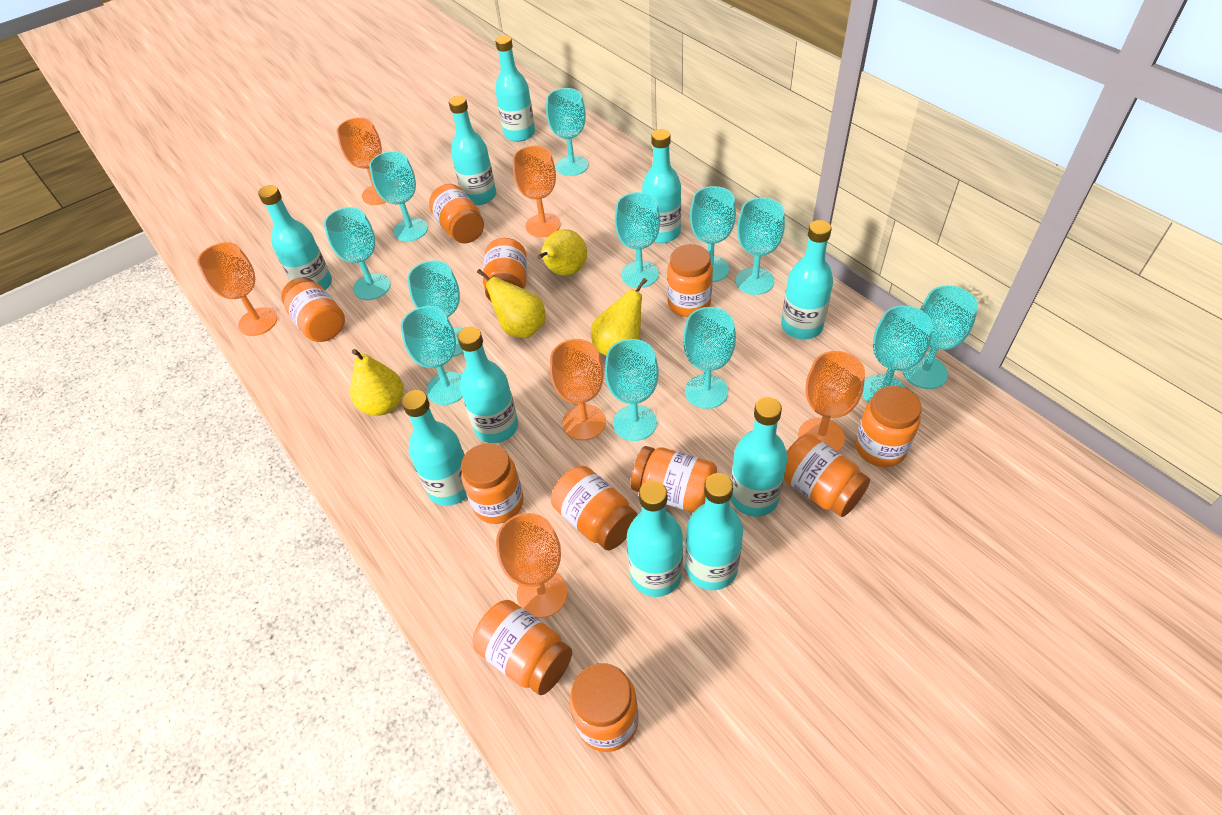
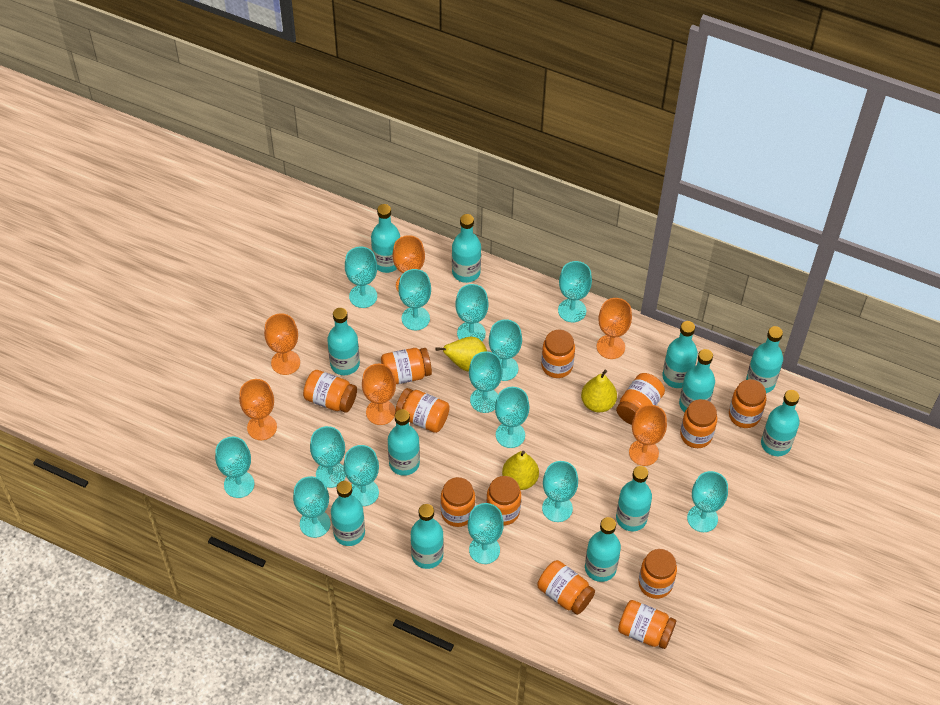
orange jar: [281,277,345,342] [429,184,484,243] [461,443,524,524] [472,600,572,695] [483,238,527,302] [551,466,638,550] [569,663,639,752] [631,446,717,513] [667,244,713,317] [784,434,870,517] [855,386,922,467] = 11 -> [303,370,357,413] [381,348,432,384] [395,388,450,433] [441,477,475,527] [486,476,521,525] [537,560,595,615] [541,330,575,378] [616,373,665,425] [618,600,676,649] [638,549,677,599] [680,399,717,448] [729,379,766,428] = 12
turquoise bottle: [258,185,332,290] [402,390,467,506] [449,96,496,205] [457,326,518,443] [495,35,535,142] [627,481,683,597] [642,129,681,243] [686,473,743,590] [730,397,788,517] [781,220,833,339] = 10 -> [327,308,360,375] [331,481,365,546] [371,204,400,273] [388,409,420,476] [411,504,444,569] [452,214,481,283] [585,517,621,582] [616,466,652,531] [662,321,698,388] [679,349,715,412] [746,326,783,393] [761,390,800,456] = 12
turquoise goblet: [324,207,391,300] [369,151,428,242] [401,306,463,405] [407,260,463,357] [546,88,588,176] [605,339,659,441] [615,192,660,288] [683,307,736,409] [690,186,736,282] [736,197,785,295] [862,306,933,402] [903,285,978,389] = 12 -> [215,437,254,498] [293,476,330,538] [310,426,346,488] [344,445,379,506] [345,247,377,308] [398,269,431,330] [455,284,489,341] [468,503,504,564] [469,351,503,413] [489,319,522,381] [495,387,529,448] [542,461,578,522] [558,261,592,322] [687,471,728,532] = 14
yellow pear: [350,349,404,416] [477,269,546,338] [537,229,587,276] [591,278,647,356] = 4 -> [435,337,487,372] [502,451,539,490] [581,370,617,412] = 3

